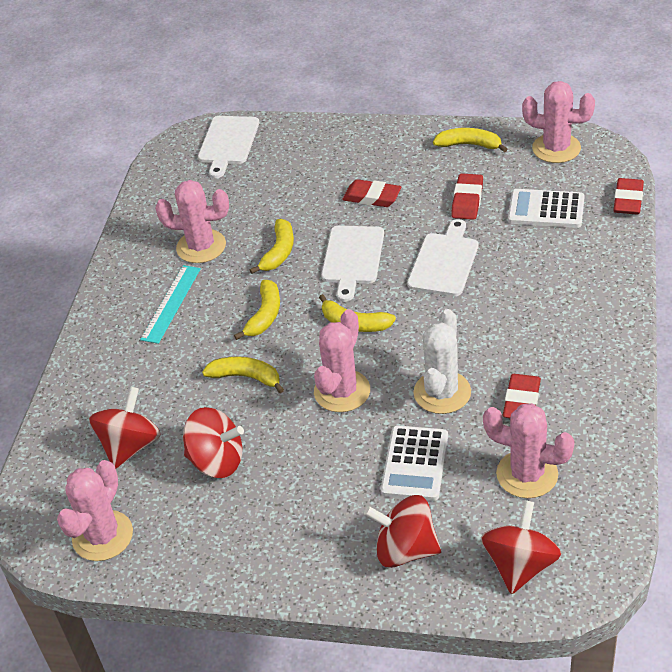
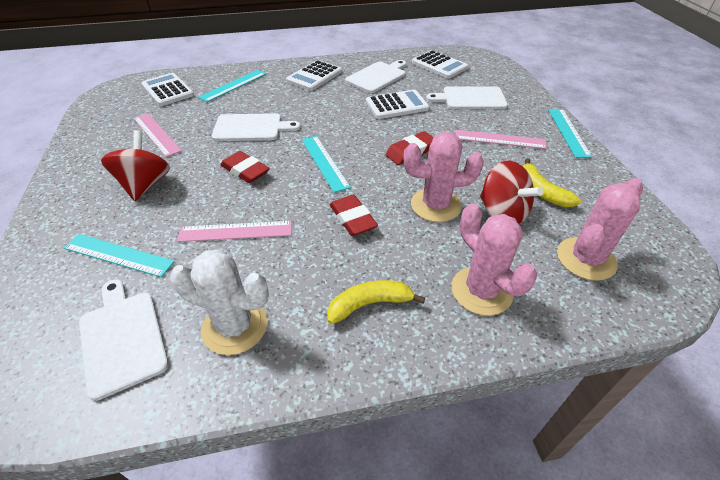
pink cactus: [57,460,133,561] [155,180,229,263] [314,309,370,412] [483,403,575,498] [522,81,595,163] = 5 -> [404,132,484,222] [452,203,537,316] [557,178,643,281] = 3
pink ruler: none = 0 -> [133,113,182,157] [177,221,292,242] [456,130,547,149] = 3
red eraser: [342,179,401,207] [451,173,483,220] [503,374,541,418] [614,178,644,215] = 4 -> [220,151,270,183] [330,195,378,236] [386,131,434,165] = 3
red spinning top: [89,386,161,469] [183,407,244,478] [364,495,441,568] [481,500,561,594] = 4 -> [101,130,170,201] [480,161,543,224] = 2
turquoise ruler: [140,265,201,344] = 1 -> [64,234,175,277] [198,70,266,102] [302,136,351,193] [548,109,592,158] = 4
white calculator: [381,425,448,501] [508,189,585,228] = 2 -> [141,73,194,106] [286,60,342,91] [366,90,429,119] [412,50,468,78] = 4
white cutting board: [198,116,259,178] [321,226,384,302] [407,219,478,296] = 3 -> [79,279,169,401] [212,113,301,141] [345,60,406,93] [426,86,508,109] = 4
yellow banana: [202,357,284,393] [234,280,280,340] [250,219,294,274] [319,294,396,332] [433,128,507,153] = 5 -> [327,280,425,324] [523,158,581,207] = 2

